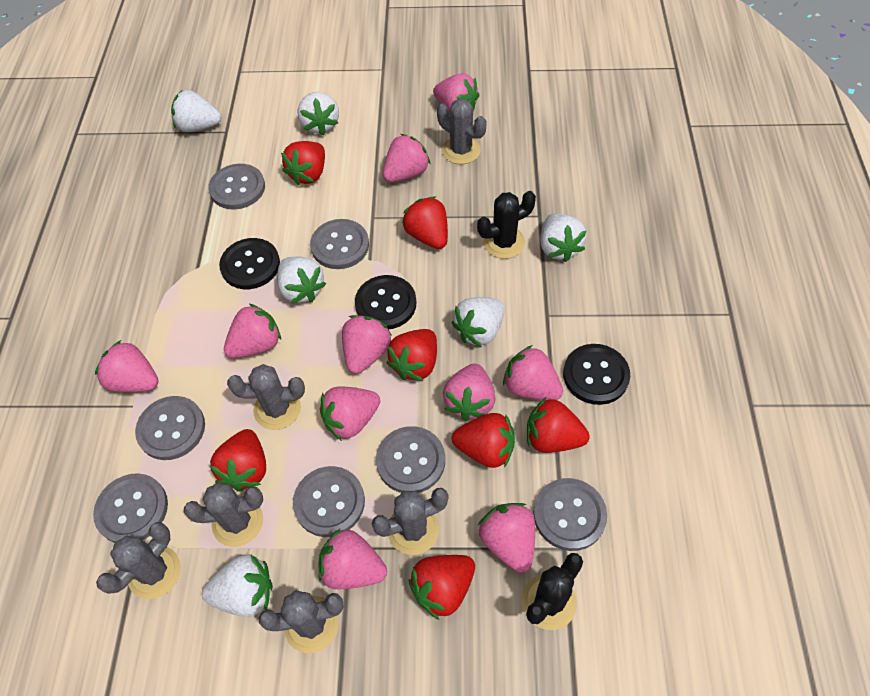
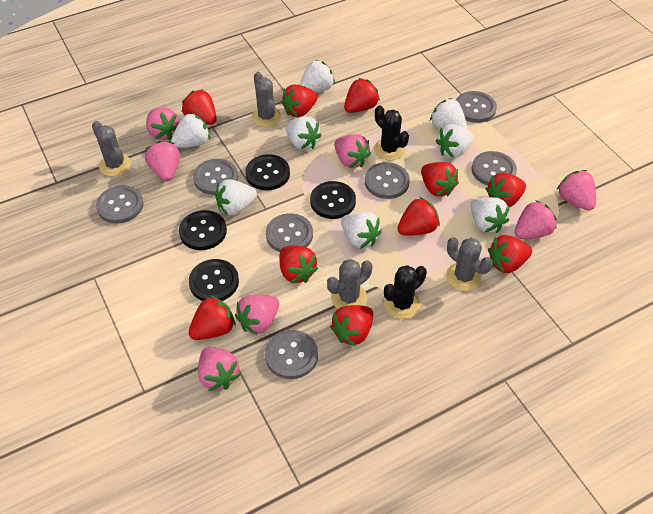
black button: [219,238,280,289] [355,275,416,330] [563,344,630,405] = 3 -> [179,210,227,250] [189,259,239,301] [245,154,290,190] [310,181,356,219] = 4
grey cactus: [96,522,181,599] [184,482,263,547] [227,364,305,430] [258,590,344,653] [372,488,448,555] [437,99,486,164] = 6 -> [92,121,131,176] [252,72,282,127] [327,259,372,309] [446,237,493,291] = 4
pink strawberry: [95,340,158,392] [224,304,281,358] [318,528,387,589] [320,386,380,441] [342,315,392,374] [383,134,430,182] [433,73,480,111] [443,364,496,421] [478,503,535,573] [503,345,563,400] = 10 -> [145,141,180,181] [146,107,179,140] [198,347,241,391] [235,295,279,335] [334,134,371,168] [514,200,557,239] [557,170,596,211] = 7
red strawberry: [210,429,266,491] [281,141,325,186] [386,329,437,381] [402,197,448,249] [409,555,475,620] [452,413,515,468] [527,398,590,453] = 7 -> [182,89,217,125] [189,296,235,340] [279,246,318,283] [281,85,318,117] [330,305,373,346] [344,78,380,113] [397,197,440,236] [421,162,459,196] [486,173,526,208] [488,235,532,273] = 10
white strawberry: [171,90,221,132] [202,555,273,617] [277,256,326,304] [297,92,339,135] [451,297,505,347] [540,213,587,262] = 6 -> [171,113,210,148] [215,179,257,215] [285,116,322,150] [300,60,335,93] [341,212,382,249] [430,98,467,129] [436,124,474,158] [471,197,510,233] = 8

